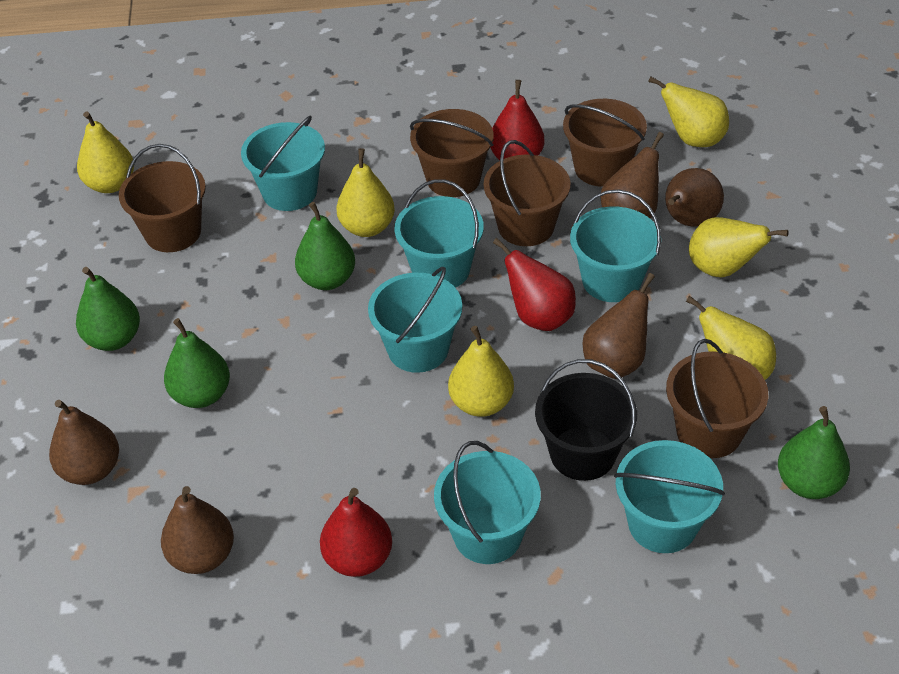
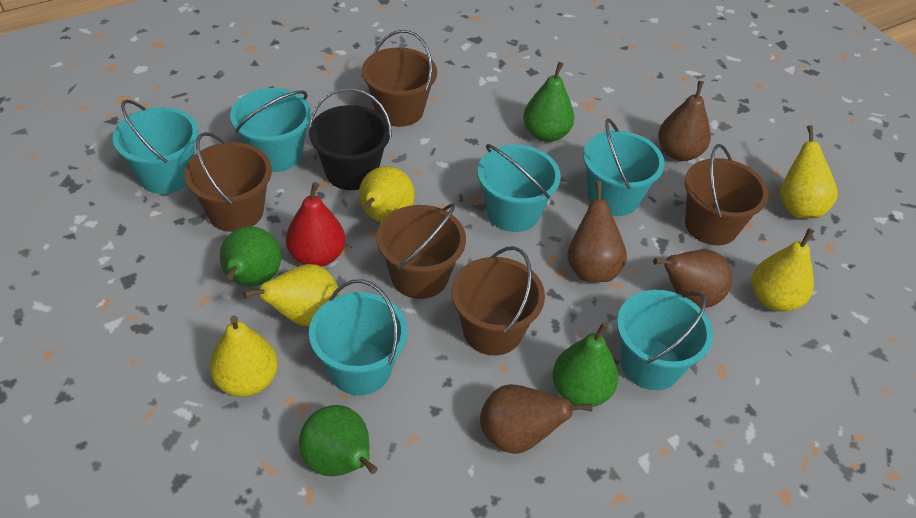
brown pear: [49,400,119,485] [161,486,234,574] [583,273,655,379] [601,132,664,218] [665,168,724,227] = 5 -> [480,384,593,454] [567,181,627,282] [653,250,732,308] [658,81,711,161] = 4
red pear: [320,488,392,577] [490,80,544,160] [493,238,576,331] = 3 -> [286,182,345,267] = 1
yellow pear: [77,111,134,193] [336,148,395,237] [448,326,514,417] [648,76,729,147] [686,296,776,380] [689,217,789,278] = 6 -> [209,316,278,397] [243,264,339,326] [359,166,415,222] [752,228,814,312] [780,125,838,218] = 5

